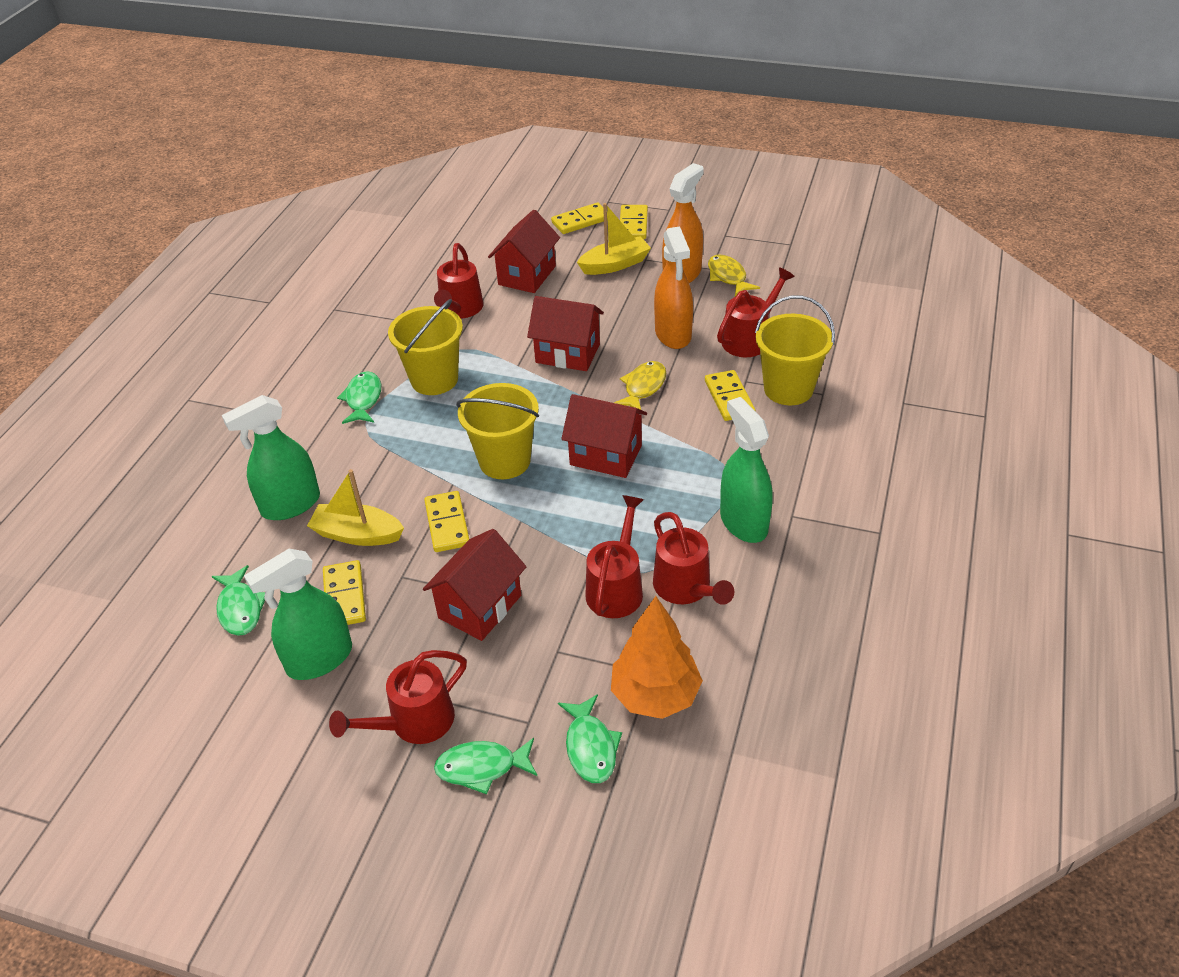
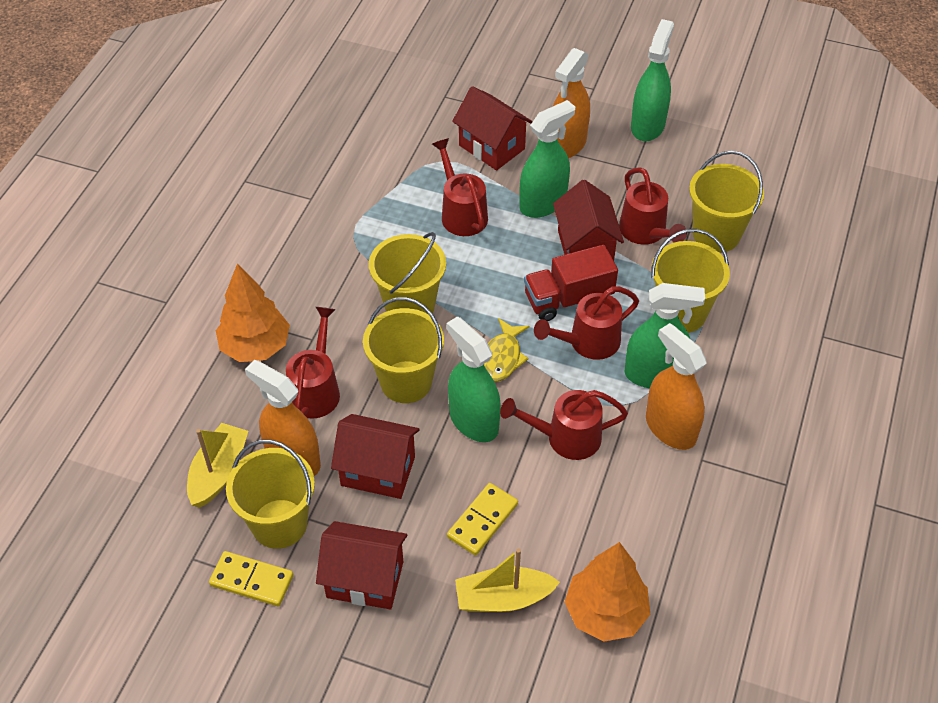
green fish: [212,565,265,636] [337,371,381,424] [434,738,537,794] [558,694,622,783] = 4 -> none = 0
green spray bottle: [222,395,320,520] [244,549,352,680] [720,397,773,543] = 3 -> [446,316,501,442] [519,100,575,218] [624,283,705,388] [631,19,674,141] = 4
orange spray bottle: [654,226,693,349] [662,163,704,283] = 2 -> [245,360,321,476] [553,48,590,158] [646,323,707,450] = 3
orange tree: [611,596,703,719] = 1 -> [216,263,290,362] [565,542,650,642] = 2
red truck: none = 0 -> [524,245,618,321] = 1
yellow bucket: [388,299,463,395] [456,383,539,479] [755,296,835,405] = 3 -> [226,440,315,549] [363,297,444,403] [369,232,446,314] [651,229,730,333] [689,151,764,252] = 5
yellow domino: [323,560,366,625] [424,491,469,552] [551,203,608,234] [620,205,648,239] [705,370,756,421] = 5 -> [209,551,294,606] [447,483,518,556] = 2
yellow fish: [614,361,666,410] [708,254,760,296] = 2 -> [484,318,530,382] = 1

